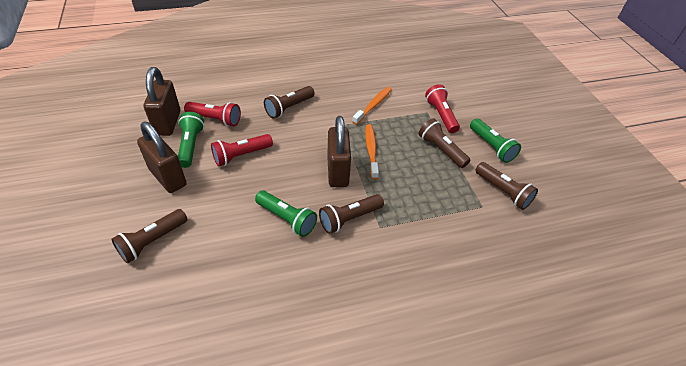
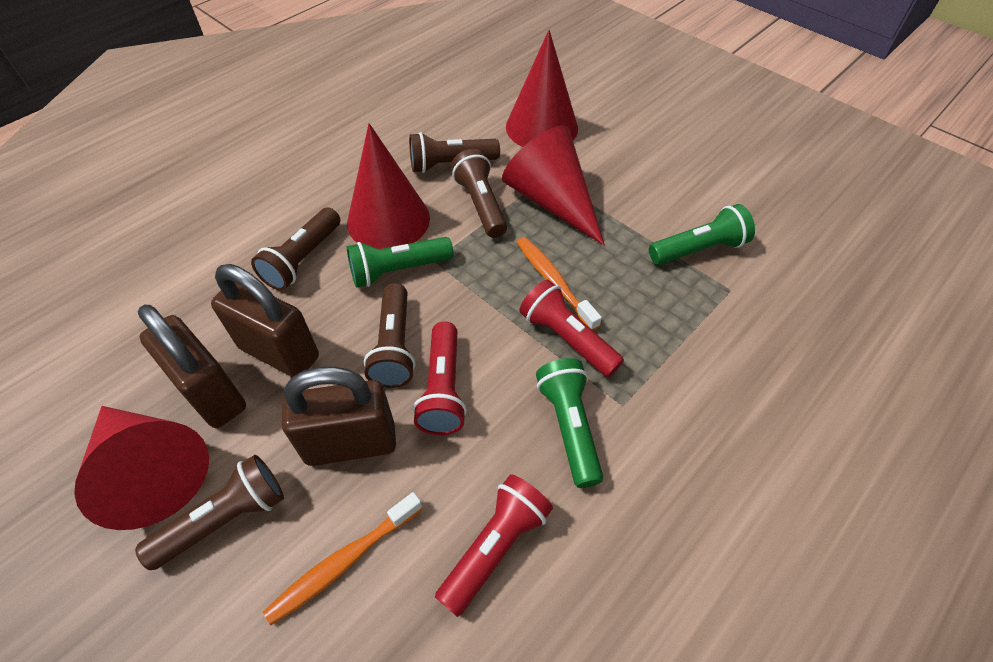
red cone: none = 0 -> [74,406,209,530] [347,123,430,249] [502,125,605,245] [506,30,578,147] = 4

